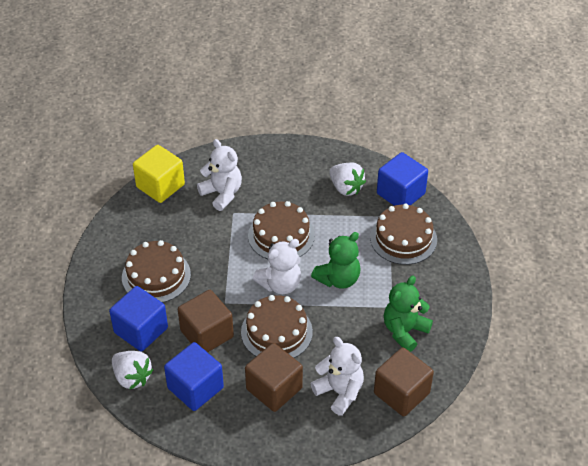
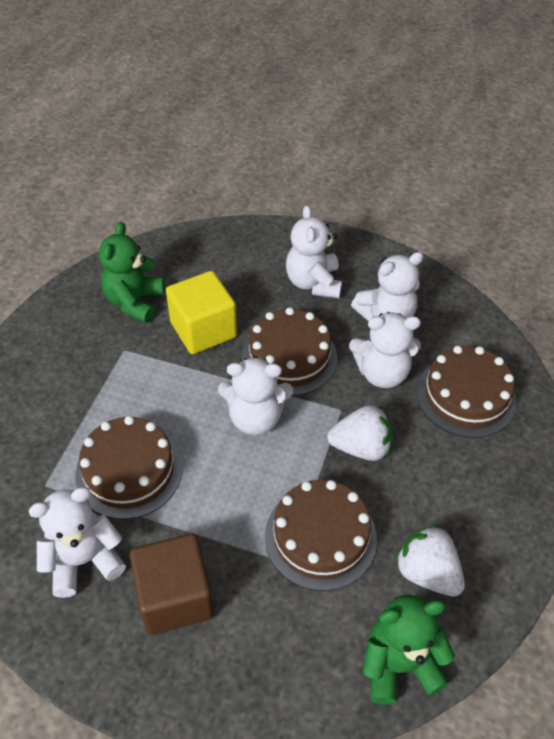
blue cube: [109,286,168,351] [164,342,224,411] [377,152,428,206] = 3 -> none = 0
brown cube: [178,290,234,352] [245,343,303,412] [374,347,434,416] = 3 -> [129,534,214,635] = 1
white teddy bear: [197,139,242,211] [253,239,301,294] [310,337,364,416] = 3 -> [28,487,126,598] [218,356,293,435] [286,205,342,298] [349,312,421,388] [351,252,424,321] = 5

